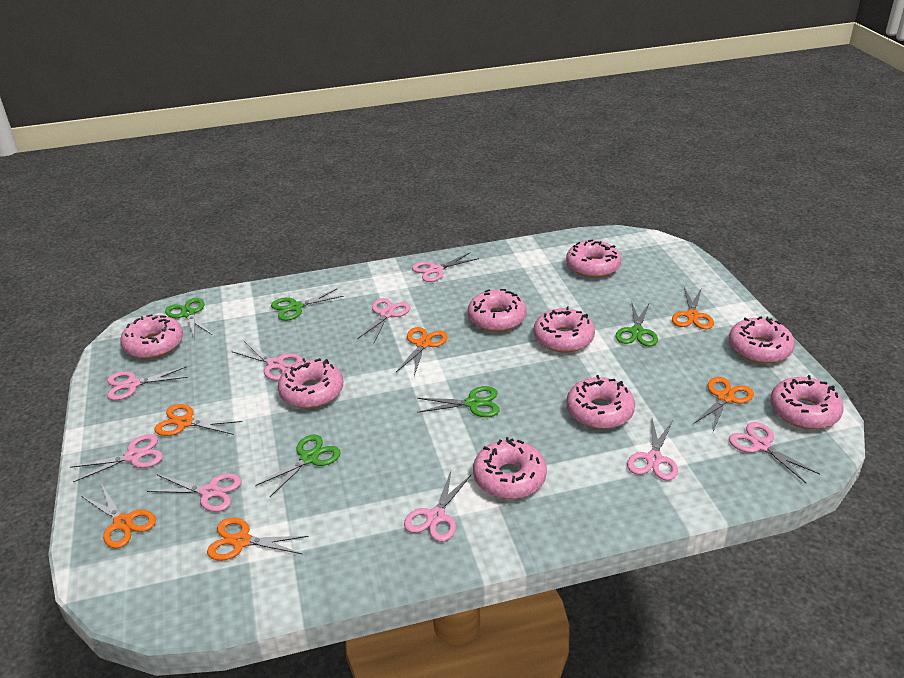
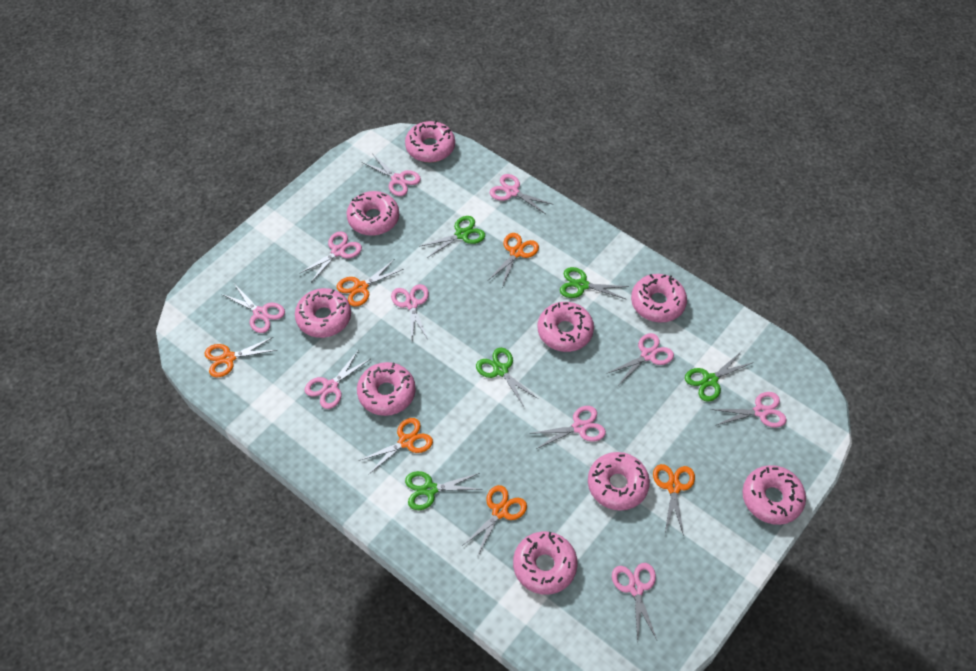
pink scissors: [70,434,163,482] [107,367,188,400] [147,473,242,512] [231,341,303,381] [357,298,411,342] [404,471,471,542] [412,252,479,282] [627,418,678,481] [729,422,820,483] = 9 -> [222,284,285,333] [299,231,362,282] [305,351,370,409] [362,153,421,196] [391,284,429,340] [490,174,554,214] [533,406,606,449] [606,333,674,385] [612,563,657,642] [710,392,786,428] = 10

